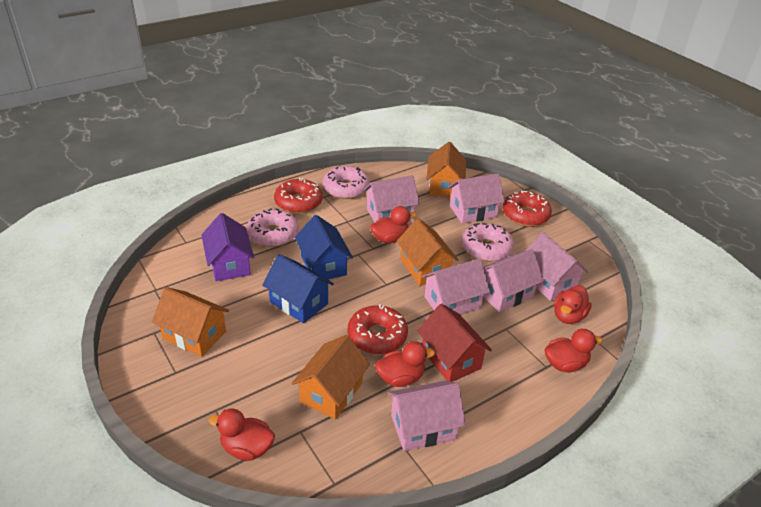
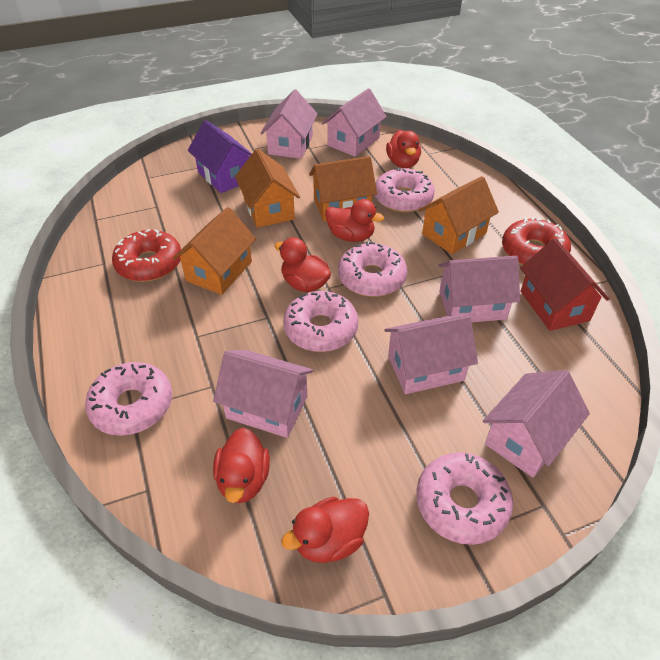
blue house: [262,254,334,323] [295,215,353,280] = 2 -> none = 0
pink donut: [246,208,299,247] [323,166,370,199] [462,223,514,262] = 3 -> [85,362,172,436] [283,291,358,352] [338,242,407,297] [375,167,435,213] [416,452,513,545] = 5
red donut: [274,178,323,214] [348,304,408,355] [503,191,552,227] = 3 -> [112,229,182,282] [502,217,571,265] = 2

